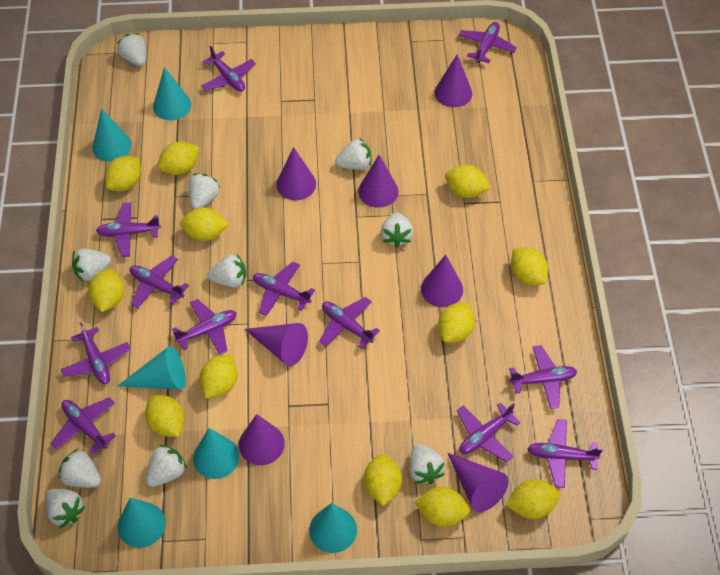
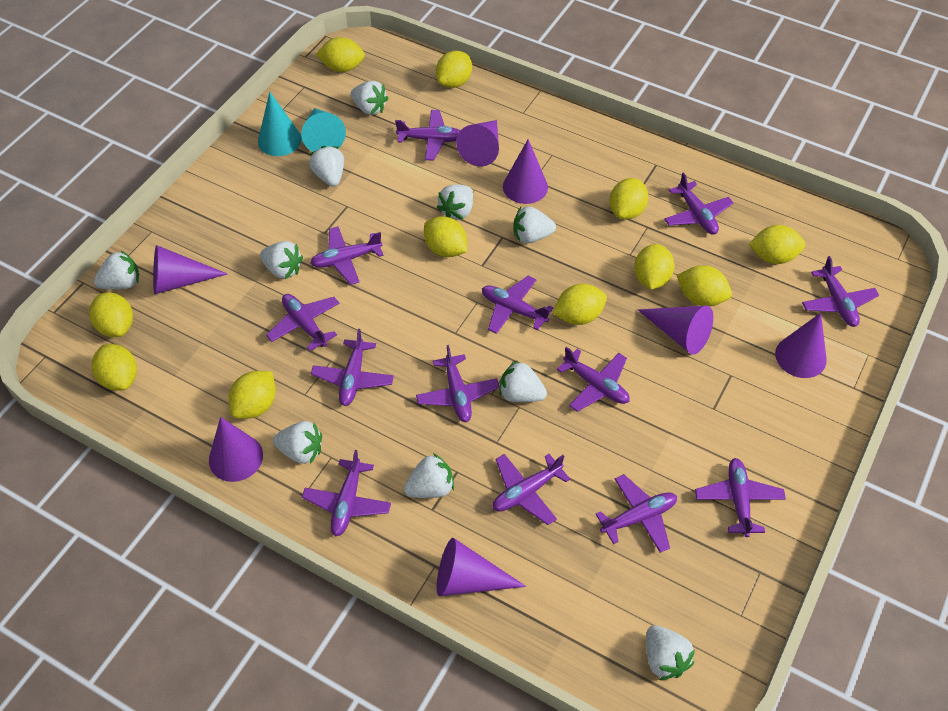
purple plane: [51,397,116,455] [61,322,131,384] [96,203,161,257] [130,256,189,308] [172,299,237,355] [201,46,256,92] [253,262,315,316] [319,297,380,349] [457,402,521,463] [459,22,517,63] [509,345,577,409] [527,419,603,488] = 12 -> [266,294,340,351] [302,450,391,536] [310,226,384,285] [311,329,394,406] [395,110,461,161] [416,345,499,422] [482,276,553,334] [493,454,570,525] [557,347,630,412] [596,474,677,553] [664,172,733,235] [695,458,786,537] [802,256,879,327] = 13
turquoise cone: [92,108,132,162] [117,346,186,389] [118,498,166,548] [153,67,191,120] [193,428,239,479] [309,503,357,553] = 6 -> [258,92,302,156] [301,108,346,152] = 2
yellow lemon: [88,269,124,312] [105,156,141,191] [145,395,185,437] [158,141,199,175] [180,207,229,241] [199,355,238,399] [364,454,402,506] [414,487,470,527] [438,303,475,343] [445,165,490,198] [506,479,560,519] [511,248,548,285] = 12 -> [89,292,133,337] [92,344,137,391] [229,371,276,419] [316,37,365,72] [424,216,467,257] [436,51,472,88] [553,284,607,325] [610,178,649,219] [634,244,675,290] [677,265,732,306] [749,225,806,264] = 11

